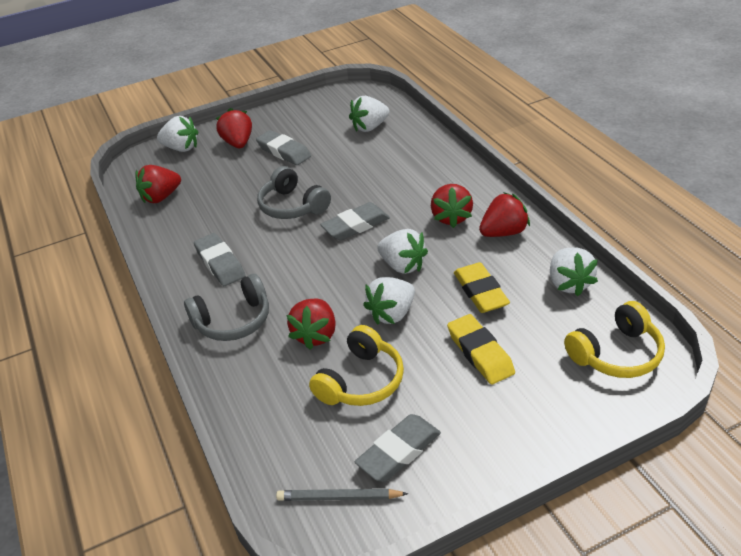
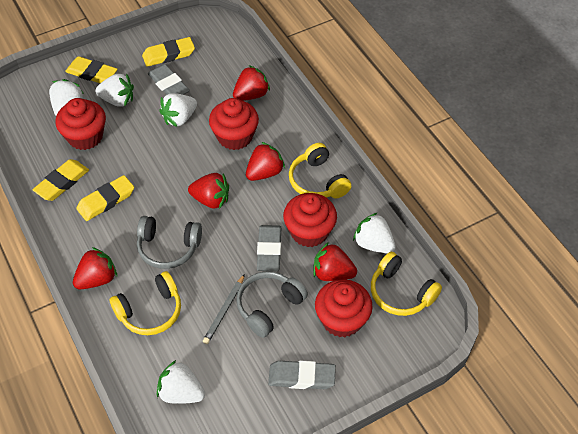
grey eraser: [194,233,245,286] [256,130,311,165] [320,202,390,240] [355,414,441,482] = 4 -> [148,64,190,95] [257,225,282,272] [268,361,336,389] = 3
red cupcake: none = 0 -> [55,98,106,150] [209,98,259,150] [283,193,337,247] [315,279,373,337] = 4
yellow eraser: [447,314,515,384] [454,262,510,313] = 2 -> [33,159,89,201] [65,56,117,83] [76,175,134,221] [142,37,195,67] = 4
yellow headphones: [309,325,404,406] [564,301,665,378] = 2 -> [110,271,181,335] [289,143,351,198] [371,252,442,316] = 3

